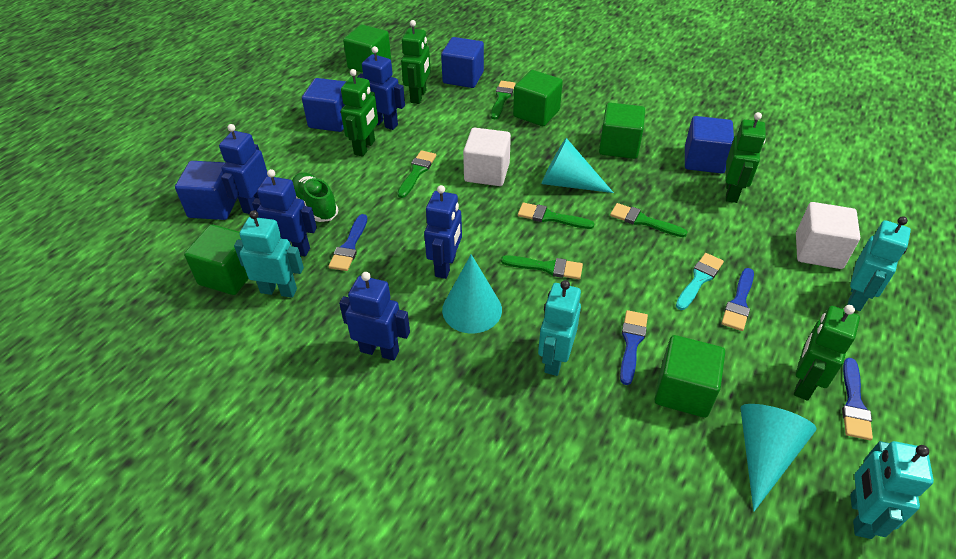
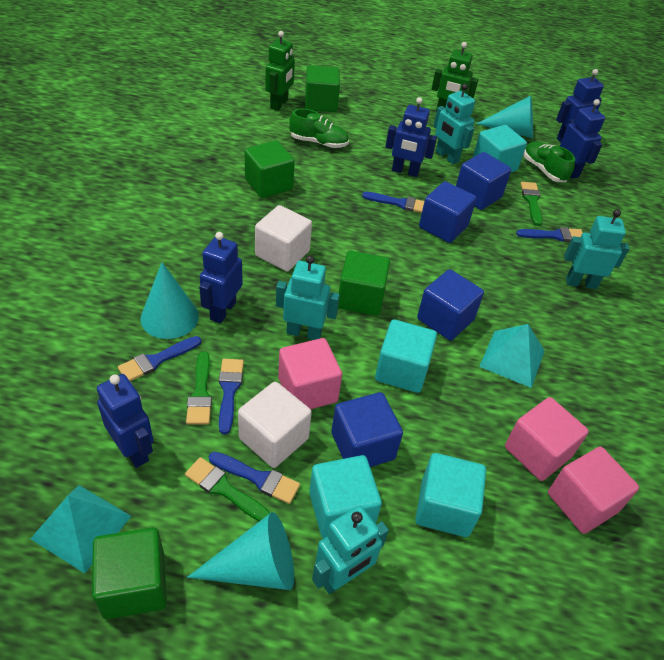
blue brush: [328,214,367,271] [620,310,648,385] [721,268,754,331] [842,358,873,440] = 4 -> [118,336,201,381] [209,452,300,504] [219,359,244,434] [362,192,424,213] [516,227,583,242] = 5
green brush: [397,150,436,198] [491,81,515,119] [501,255,583,279] [518,203,595,229] [610,203,687,237] = 5 -> [185,457,270,521] [186,351,212,424] [521,182,542,226] = 3
green cube: [184,224,249,295] [343,24,391,73] [513,70,563,126] [599,102,645,159] [654,335,725,418] = 5 -> [92,528,167,619] [245,140,295,198] [305,65,340,112] [338,251,390,316] = 4
green robot: [341,69,378,157] [401,20,431,104] [726,112,766,203] [794,305,860,401] = 4 -> [265,31,295,111] [432,42,478,112] = 2
green shoe: [292,172,338,222] = 1 -> [289,108,349,148] [524,142,575,182] = 2
pink cube: none = 0 -> [278,338,342,409] [505,397,589,481] [548,447,639,534] = 3
turquoise brush: [676,253,724,310] = 1 -> none = 0
turquoise cube: none = 0 -> [309,455,382,539] [375,319,437,393] [415,453,486,537] [473,125,527,172] = 4
turquoise pyramid: none = 0 -> [31,485,131,573] [479,324,545,388] = 2

